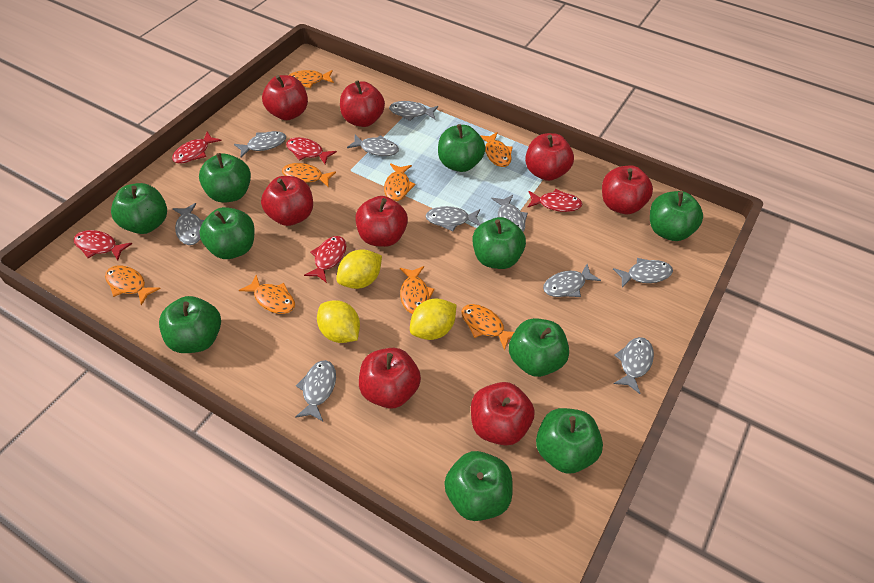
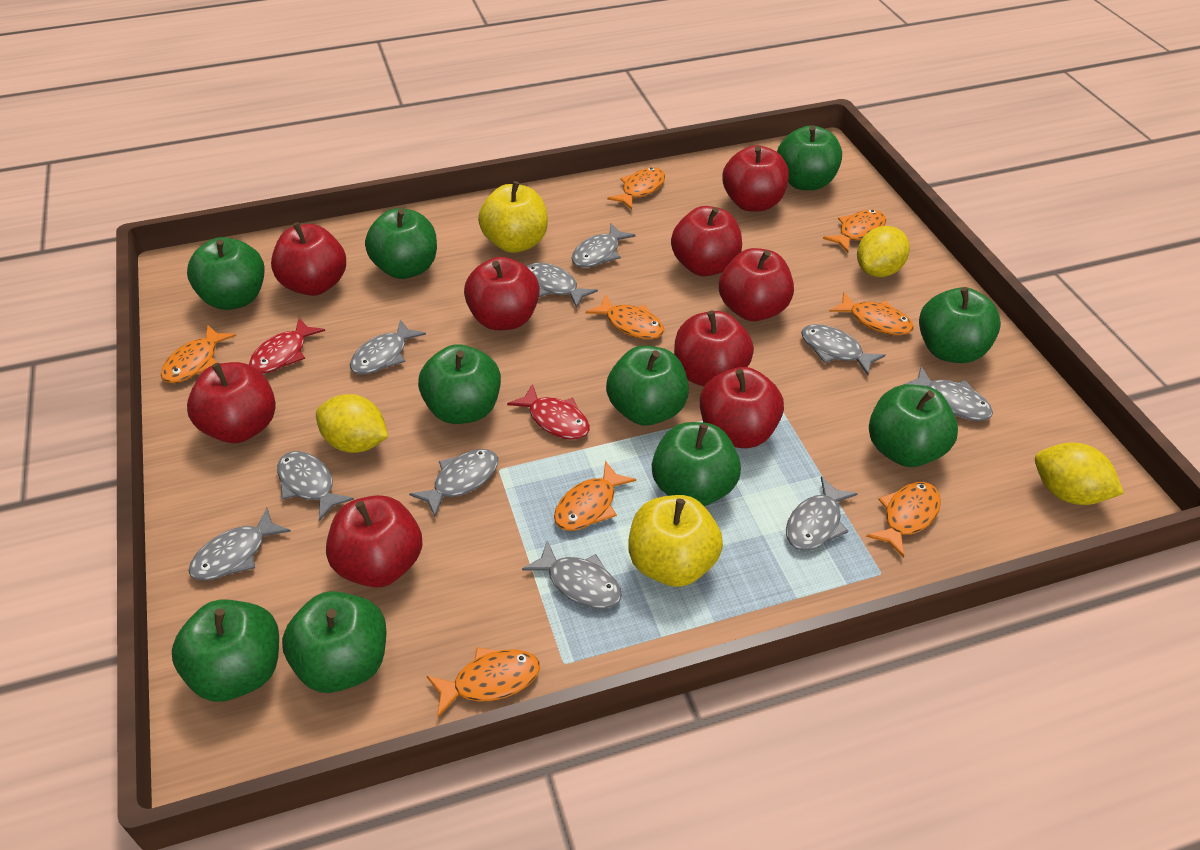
red apple: [261,176,313,226] [262,75,308,120] [340,80,385,127] [355,196,408,247] [359,348,421,409] [471,382,535,446] [525,133,574,181] [602,166,653,214] = 8 -> [187,362,276,443] [271,222,346,296] [326,495,422,588] [464,257,540,330] [671,206,742,276] [674,311,754,386] [700,367,784,448] [719,248,794,321] [722,145,789,212] = 9
red fish: [74,230,132,260] [172,132,222,163] [286,137,337,164] [304,236,346,283] [527,189,582,212] = 5 -> [249,318,325,374] [507,384,589,440] = 2
yellow apple: none = 0 -> [478,181,548,253] [628,495,723,587] = 2

